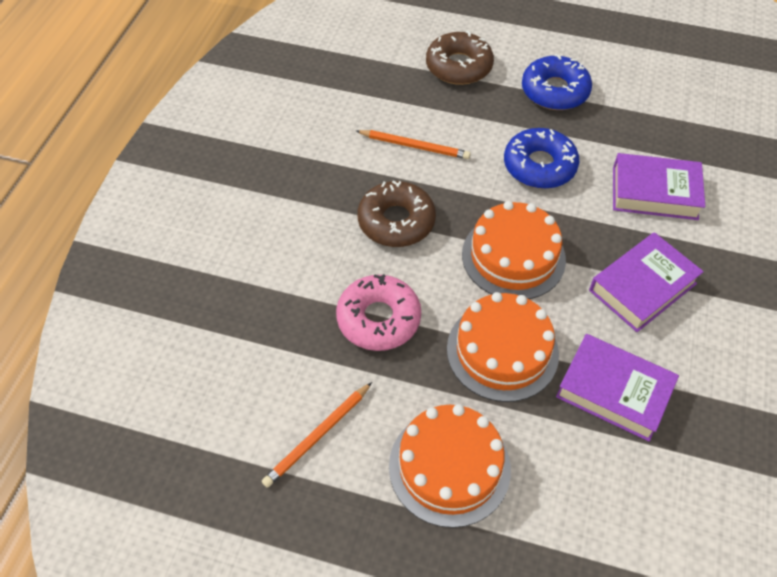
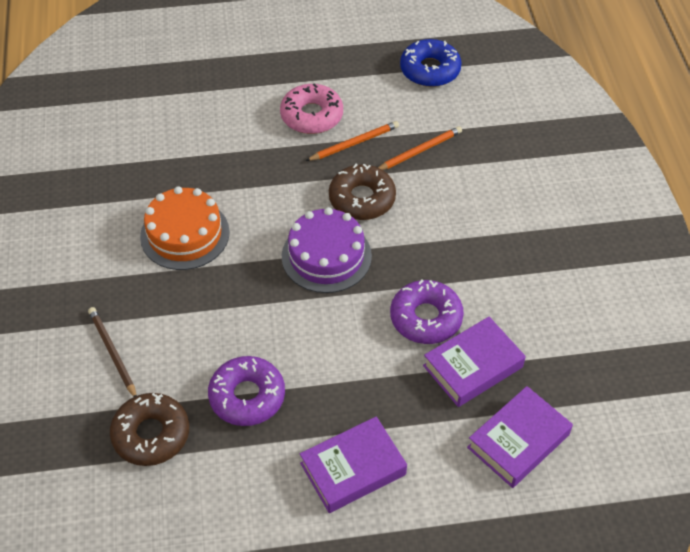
blue donut: [504,128,579,189] [522,54,592,110] = 2 -> [400,39,462,87] = 1
brown pencil: none = 0 -> [88,307,137,397] = 1
orange cake: [389,404,511,528] [447,292,559,402] [462,201,566,299] = 3 -> [140,186,230,270] = 1
purple cake: none = 0 -> [282,207,372,293] = 1
purple donut: none = 0 -> [208,356,285,426] [390,280,464,344] = 2

